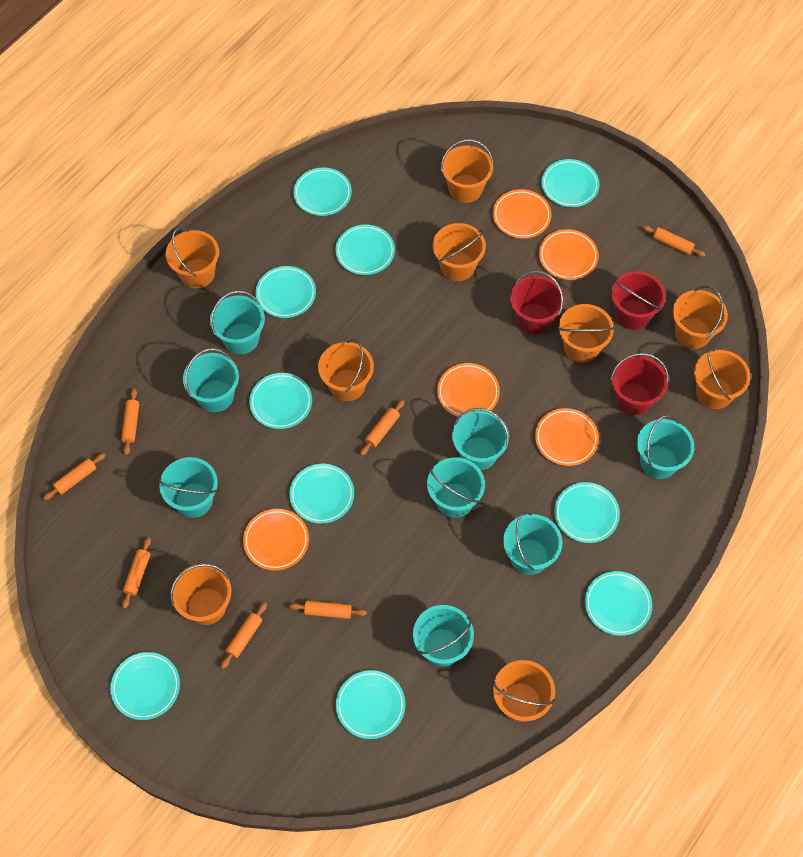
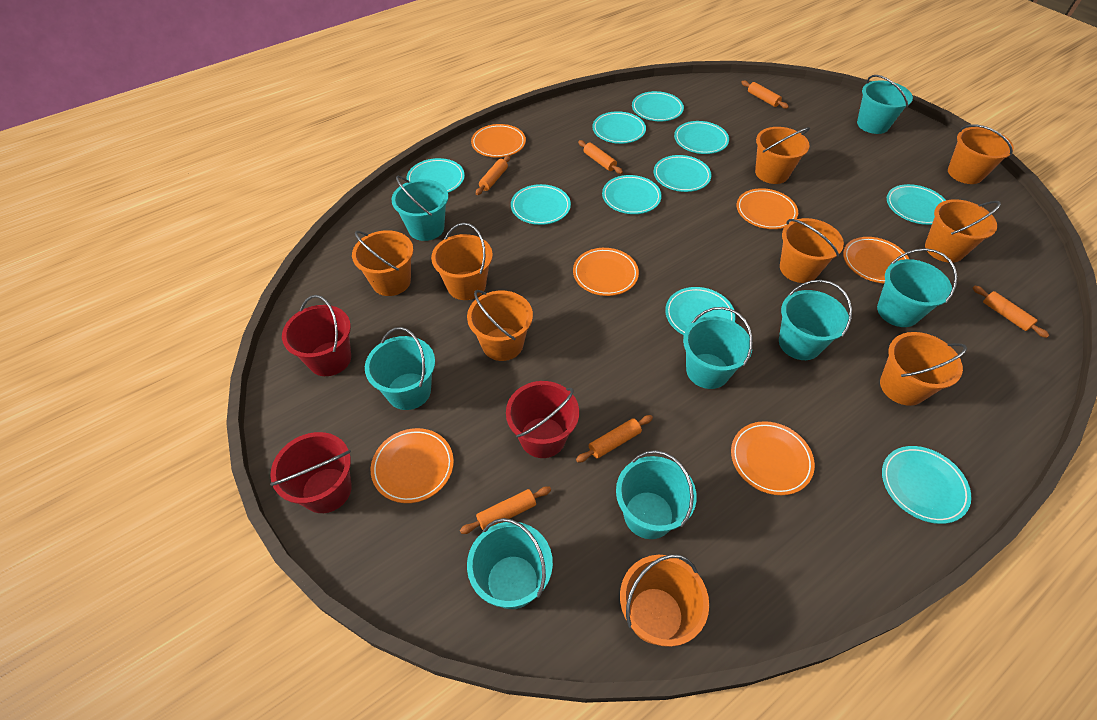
orange plate: [243,509,309,571] [437,363,500,417] [493,189,552,239] [535,408,599,466] [539,229,599,280] = 5 -> [371,428,454,503] [471,124,526,158] [573,248,639,296] [731,421,815,495] [737,188,798,229] [843,237,909,283] = 6
orange rolling pin: [43,453,106,500] [121,388,139,455] [122,537,151,609] [221,602,267,669] [289,601,367,619] [360,400,405,456] [642,225,706,257] = 7 -> [460,486,551,534] [476,155,510,195] [576,415,653,462] [578,140,623,174] [741,81,789,109] [973,286,1049,338] = 6

